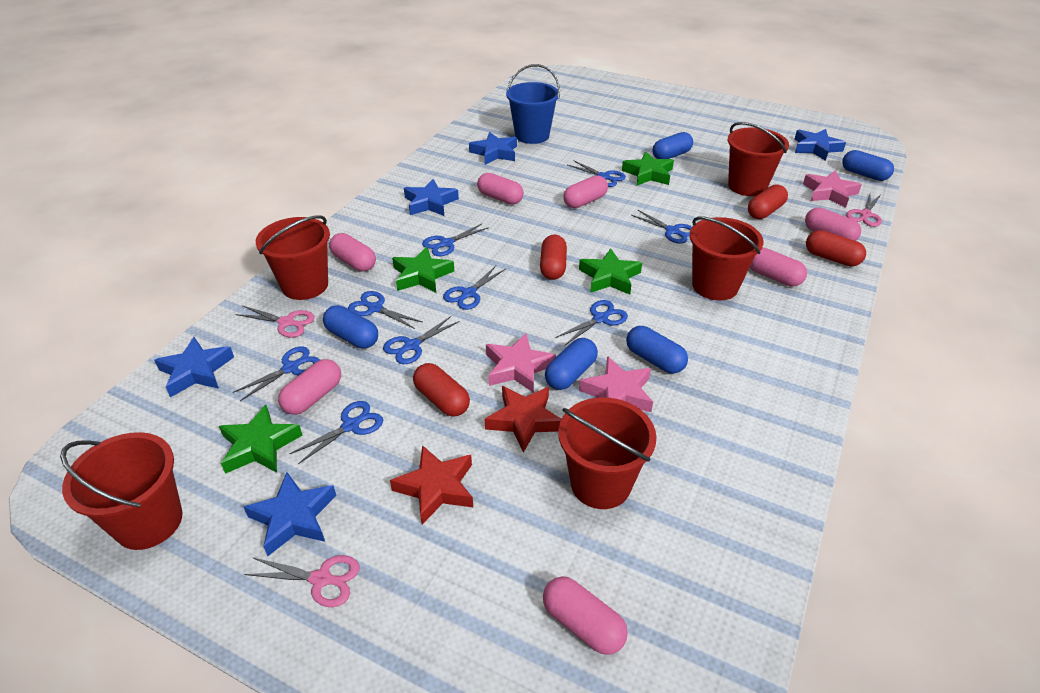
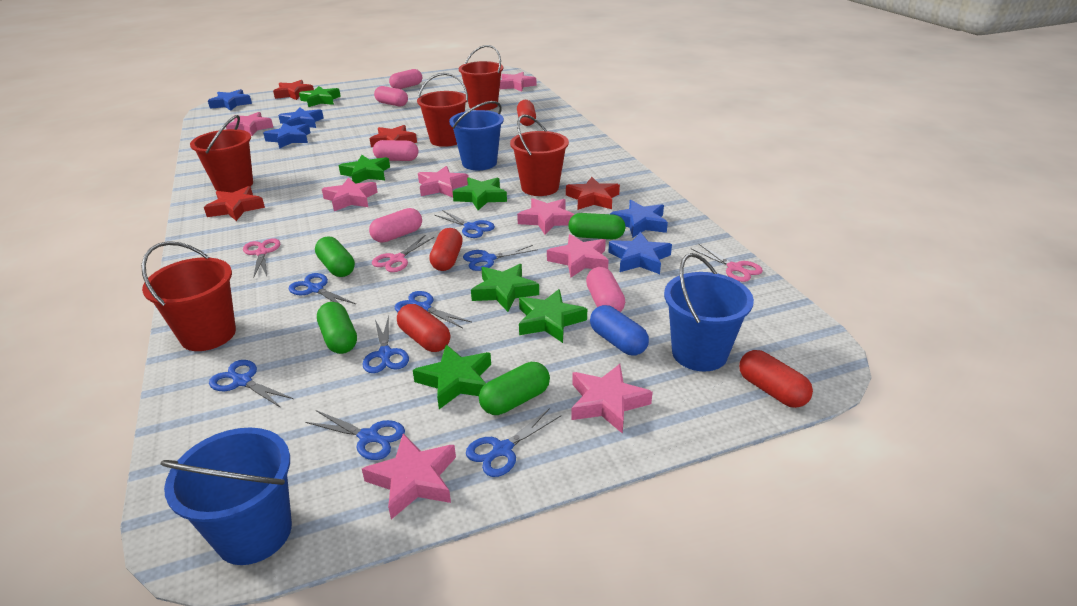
blue bucket: [506,64,560,144] = 1 -> [161,428,292,565] [449,101,504,170] [664,253,754,372] = 3
blue capsule: [323,305,378,349] [545,338,598,390] [626,326,688,374] [652,132,693,159] [842,150,894,181] = 5 -> [590,305,649,355] = 1
blue scissors: [233,346,320,401] [290,401,383,464] [348,291,422,329] [383,316,460,364] [422,224,489,256] [443,266,505,310] [556,300,628,345] [568,160,626,187] [631,210,692,244] = 9 -> [209,360,293,408] [289,273,356,304] [305,410,405,460] [362,316,409,373] [395,291,472,328] [434,210,495,238] [463,245,538,271] [466,408,561,477] = 8
green capsule: none = 0 -> [315,236,355,277] [317,302,357,354] [479,362,550,415] [568,213,626,239] = 4
green star: [219,404,302,474] [392,247,454,293] [579,248,642,295] [622,152,674,185] = 4 -> [299,86,341,107] [339,155,390,184] [413,345,491,409] [453,177,507,210] [471,264,539,312] [519,289,587,343] = 6
pink capsule: [278,359,341,415] [329,233,376,271] [477,173,524,204] [543,576,628,655] [563,175,608,208] [750,247,807,287] [805,207,861,241] = 7 -> [369,208,422,243] [373,140,418,161] [374,86,408,106] [389,69,422,89] [586,267,625,312] = 5
pink star: [486,333,556,393] [579,356,653,412] [803,171,862,208] = 3 -> [226,112,273,136] [322,177,378,211] [362,434,456,519] [418,166,469,197] [500,72,536,92] [517,198,575,235] [547,234,609,277] [571,364,653,434] = 8
red star: [390,445,473,524] [485,386,561,453] = 2 -> [204,186,265,221] [273,80,314,100] [370,125,417,147] [566,177,620,210] = 4

